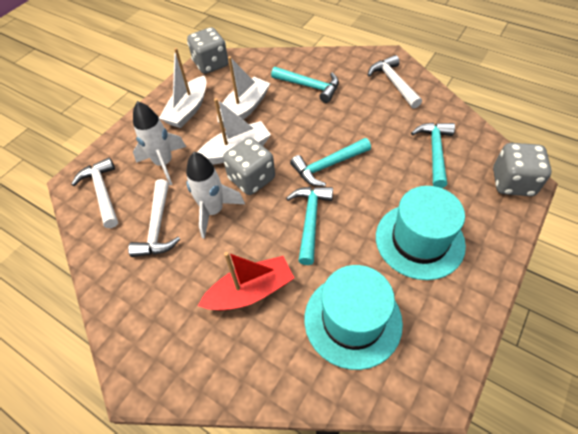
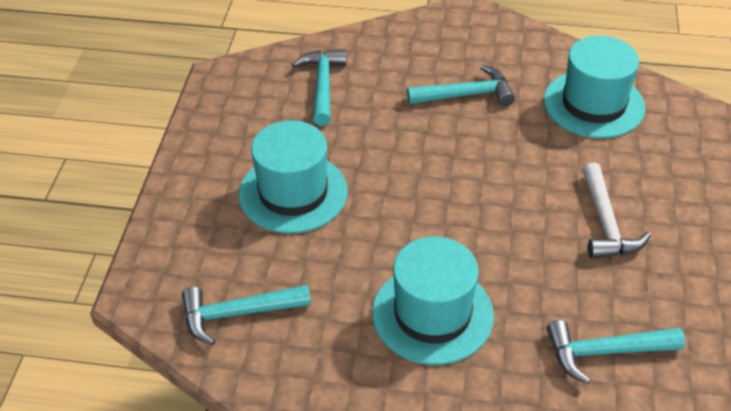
grey dice: [187,27,229,74] [223,137,275,195] [493,143,552,196] = 3 -> none = 0
red boat: [198,252,294,311] = 1 -> none = 0
turquoise hat: [304,265,403,370] [376,186,466,280] = 2 -> [239,120,348,234] [372,237,494,365] [544,36,645,138] = 3
white boat: [159,48,206,128] [198,98,271,165] [217,56,270,128] = 3 -> none = 0
white hammer: [71,157,118,228] [128,179,180,257] [368,55,422,108] = 3 -> [582,163,651,259] = 1
white rocket: [133,101,186,185] [186,152,245,239] = 2 -> none = 0

